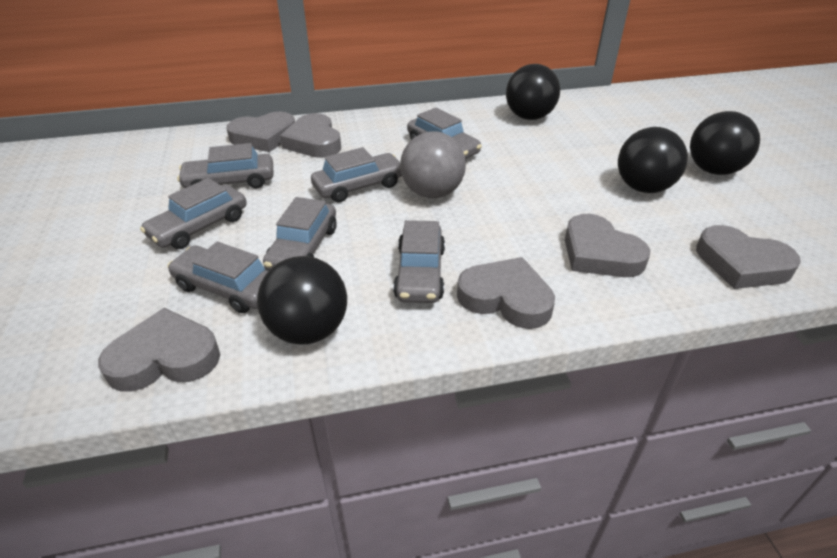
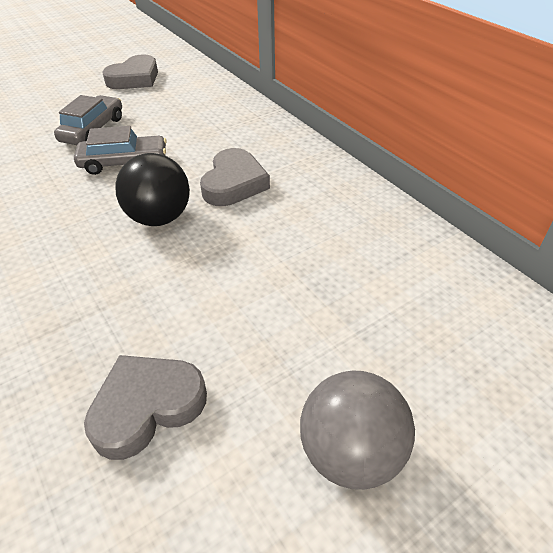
black ball: [257,256,347,344] [506,64,560,120] [618,127,688,193] [690,111,760,175] = 4 -> [115,153,190,226] = 1
grey car: [140,178,247,249] [168,242,268,313] [177,143,273,188] [263,197,337,271] [311,147,402,202] [393,220,445,303] [407,108,482,159] = 7 -> [54,95,122,145] [74,126,167,175] = 2
grey heart: [98,308,220,392] [226,112,295,152] [280,113,341,158] [457,257,555,329] [565,214,650,277] [696,225,801,289] = 6 -> [84,355,207,460] [102,54,158,89] [200,148,270,206] = 3

